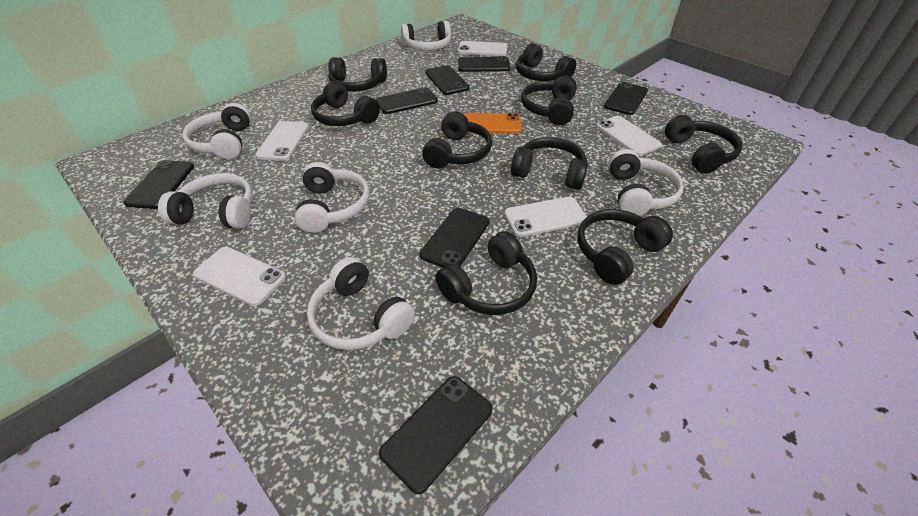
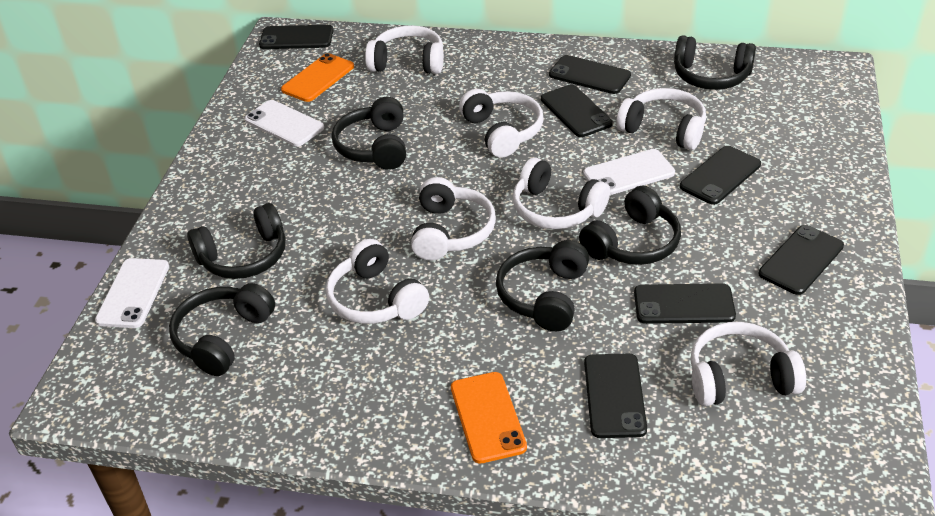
black headphones: [311,81,380,126] [328,57,387,92] [422,111,492,169] [435,231,537,315] [511,137,588,190] [516,43,576,81] [521,75,577,125] [577,209,673,285] [665,115,742,173] = 9 -> [169,283,275,376] [187,203,286,279] [332,97,406,170] [496,240,589,331] [579,186,681,265] [674,35,756,90] = 6
orange phone: [462,113,522,134] = 1 -> [281,53,354,102] [451,372,527,464] = 2
white headphones: [158,173,253,229] [182,103,251,159] [295,162,370,233] [307,257,415,350] [401,21,451,51] [608,149,684,216] = 6 -> [326,239,429,324] [365,25,444,74] [411,177,496,261] [459,89,544,158] [513,158,610,229] [616,88,706,150] [690,322,806,406] = 7
white phone: [193,247,286,306] [255,121,309,161] [458,41,507,56] [504,197,587,237] [596,116,662,156] = 5 -> [95,258,169,328] [245,100,324,147] [583,149,675,195] = 3

